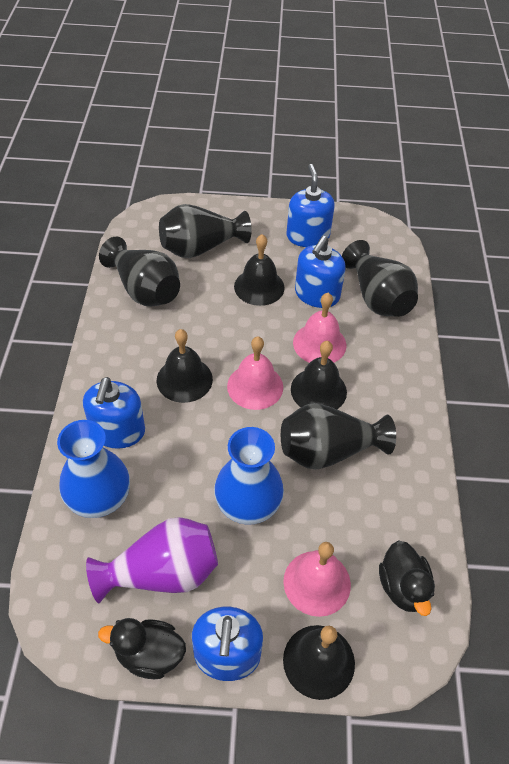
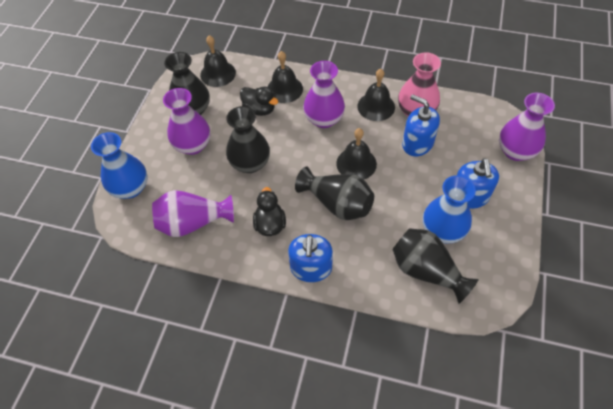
blue soap dispenser: [83,377,145,449] [192,607,263,681] [286,164,335,247] [295,236,346,308] = 4 -> [288,234,333,282] [402,94,440,156] [457,158,499,209] = 3
pink bell: [227,336,283,410] [283,542,351,617] [293,293,346,363] = 3 -> none = 0
pink vase: none = 0 -> [398,52,441,117] = 1
purple vase: [86,517,218,603] = 1 -> [152,190,234,237] [163,88,210,155] [303,61,345,128] [499,93,555,161] = 4

